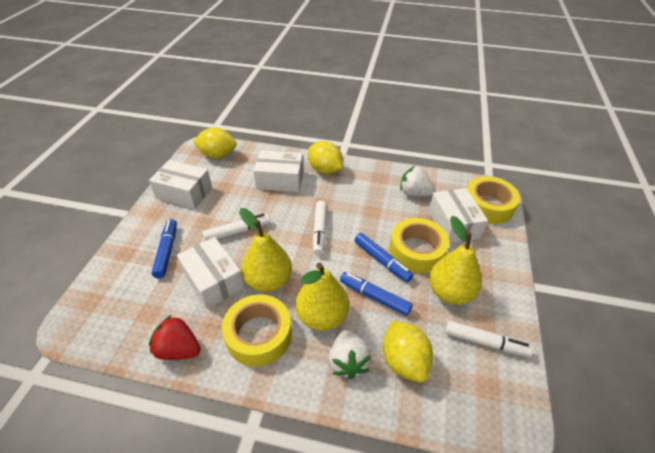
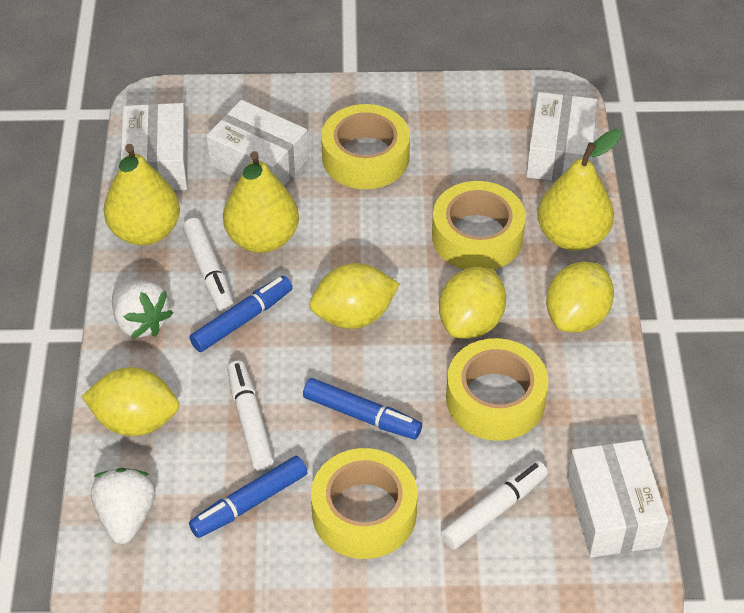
red strawberry: [149,315,201,360] = 1 -> none = 0
yellow lemon: [193,127,237,159] [308,141,343,174] [383,321,433,383] = 3 -> [81,367,179,436] [310,263,400,329] [439,267,506,339] [546,262,614,332] = 4
yellow tape: [222,294,292,367] [389,218,449,273] [467,176,520,224] = 3 -> [311,448,418,559] [321,104,410,189] [432,181,526,270] [446,338,549,441] = 4

